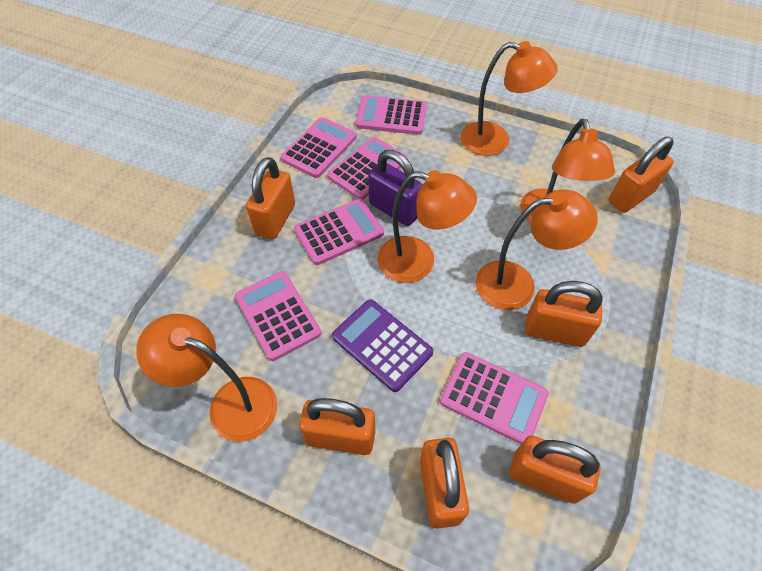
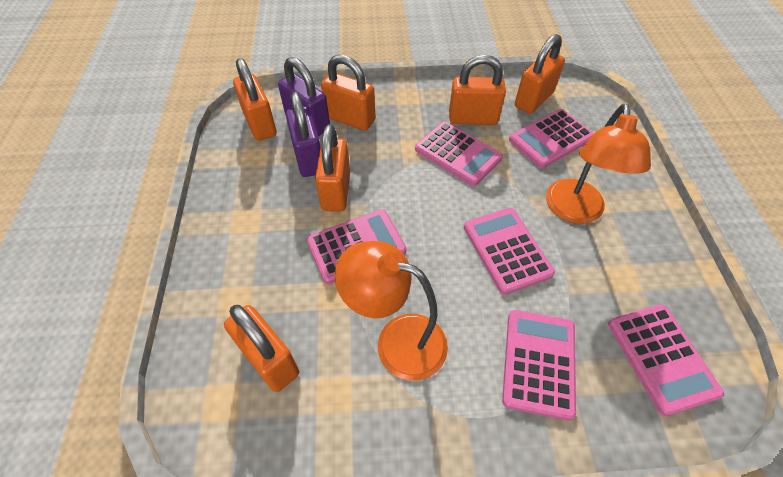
orange lamp: [136,314,277,442] [377,170,477,283] [461,41,557,156] [475,189,598,310] [520,119,615,223] = 5 -> [335,241,448,381] [546,104,651,224] = 2
purple calculator: [332,299,433,392] = 1 -> none = 0
purple padlock: [368,150,423,226] = 1 -> [278,57,330,136] [286,92,321,177] = 2

